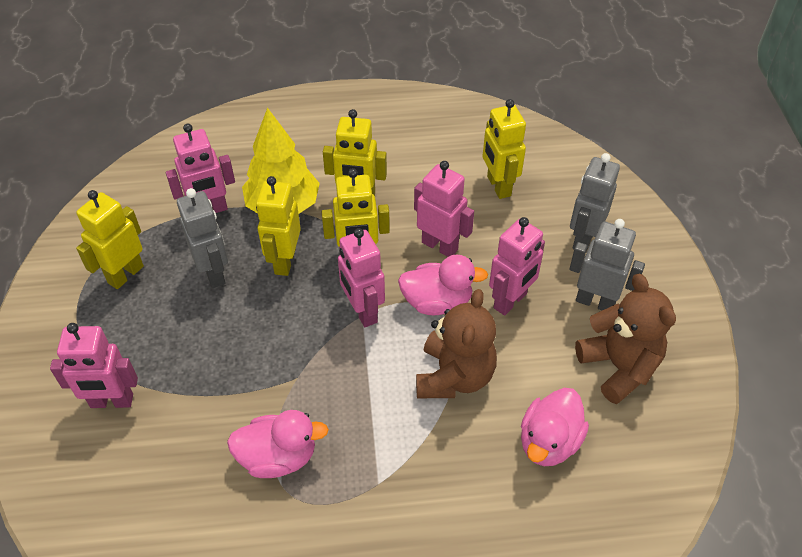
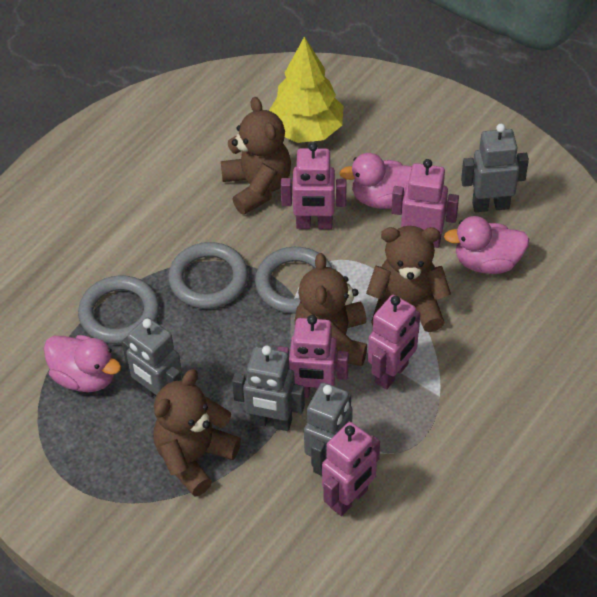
brown teddy bear: [416,289,497,398] [575,274,676,404] = 2 -> [153,369,241,497] [221,97,291,215] [294,253,367,366] [366,226,451,332] = 4
grey ring: none = 0 -> [78,275,159,344] [168,242,248,309] [255,247,332,314] = 3
grey robot: [177,188,228,288] [569,219,645,310] [570,153,620,252] = 3 -> [122,317,183,397] [232,345,305,431] [304,383,353,476] [461,124,529,212] = 4
yellow robot: [76,190,144,289] [256,176,301,276] [322,168,390,247] [323,109,387,196] [483,99,526,199] = 5 -> none = 0

